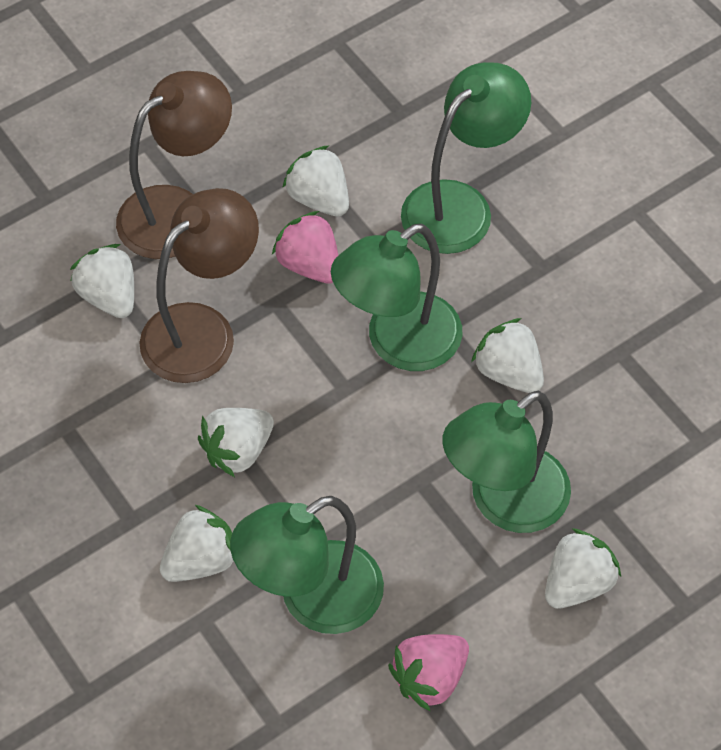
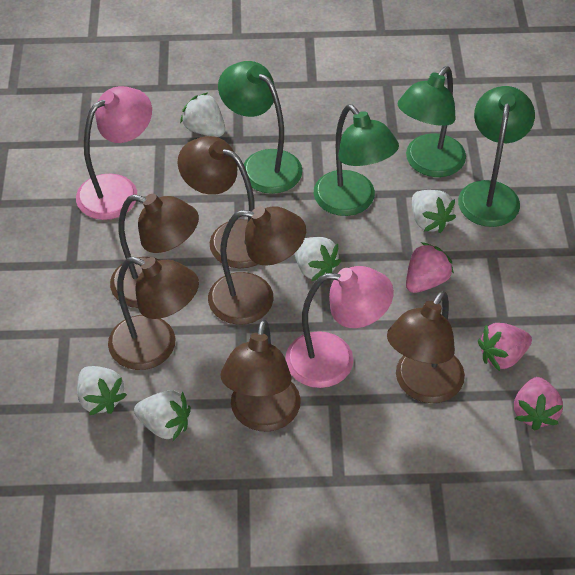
brown lamp: [116,71,232,259] [139,188,259,383] = 2 -> [108,257,199,370] [110,194,199,308] [178,136,258,268] [208,206,306,325] [220,319,301,432] [387,291,465,403] = 6
pink lamp: none = 0 -> [76,86,152,220] [285,266,394,388] = 2
pink strawberry: [272,211,338,284] [388,634,469,712] = 2 -> [406,242,454,293] [478,323,532,371] [514,377,563,431] = 3
white strawberry: [70,244,134,318] [160,505,234,582] [198,408,274,477] [282,145,349,217] [471,318,544,393] [545,528,621,609] = 6 -> [77,366,127,415] [134,390,191,441] [180,93,225,137] [294,237,341,281] [412,190,456,233] = 5

